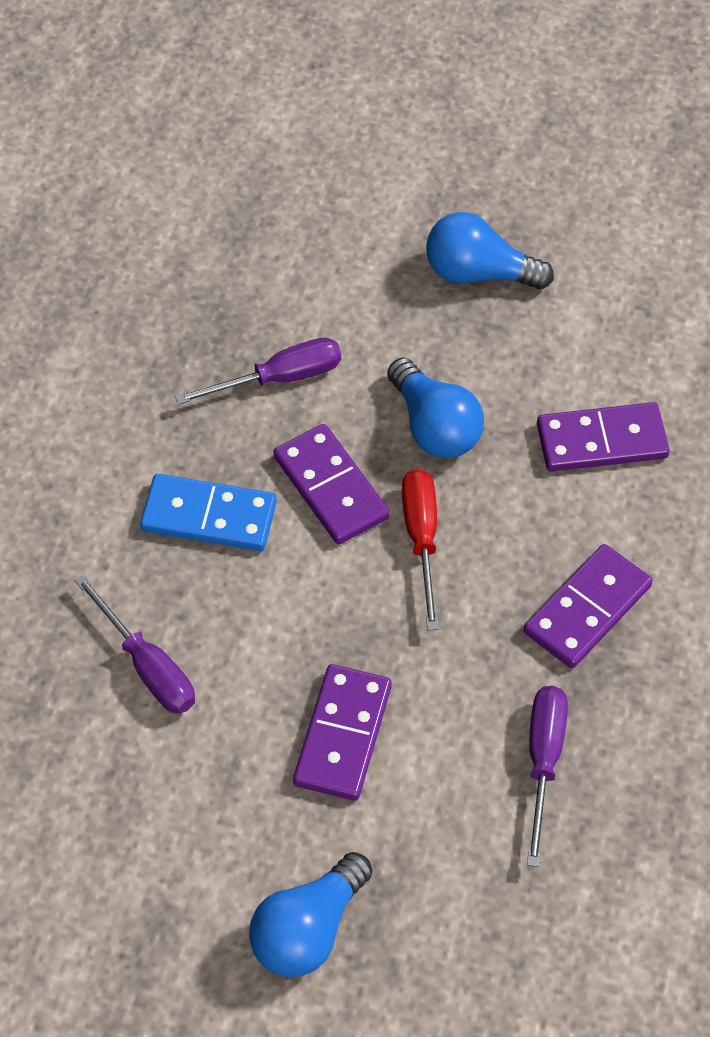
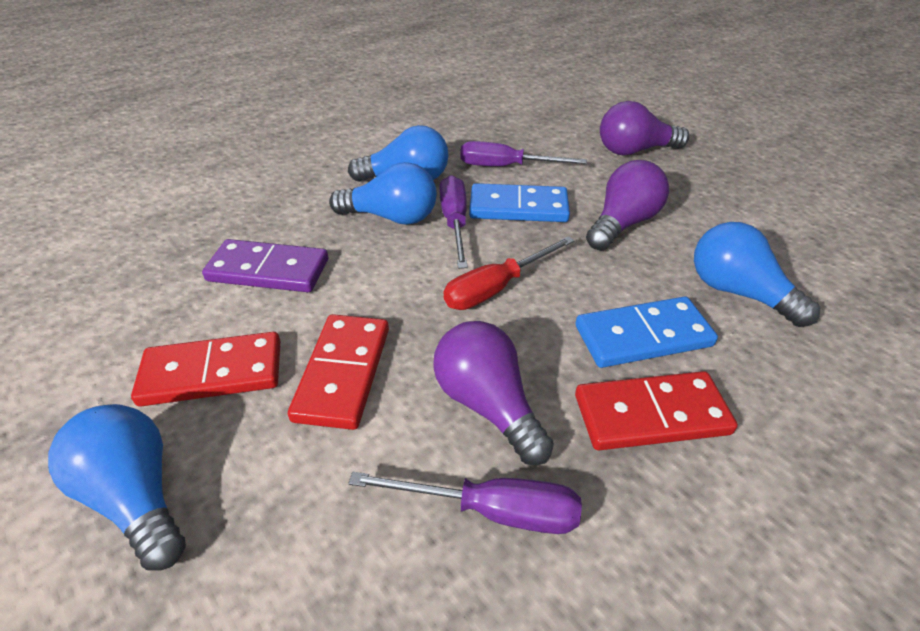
blue domino: [140,474,277,551] = 1 -> [469,183,570,222] [575,296,718,368] = 2
blue light bulb: [249,852,372,977] [387,358,484,458] [426,212,554,290] = 3 -> [48,404,186,571] [329,162,437,225] [348,125,449,182] [694,222,820,327] = 4
purple domino: [273,424,390,544] [293,664,392,801] [524,544,653,668] [537,402,670,472] = 4 -> [202,239,328,292] = 1
purple light bulb: none = 0 -> [433,321,554,465] [586,160,669,251] [600,101,689,155] = 3
red domino: none = 0 -> [131,332,281,407] [288,314,389,430] [575,371,738,450] = 3

